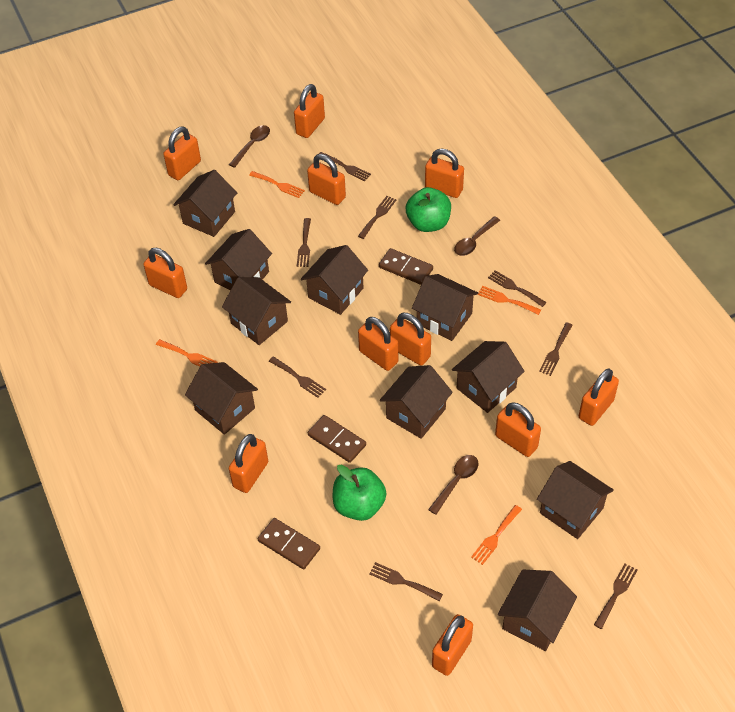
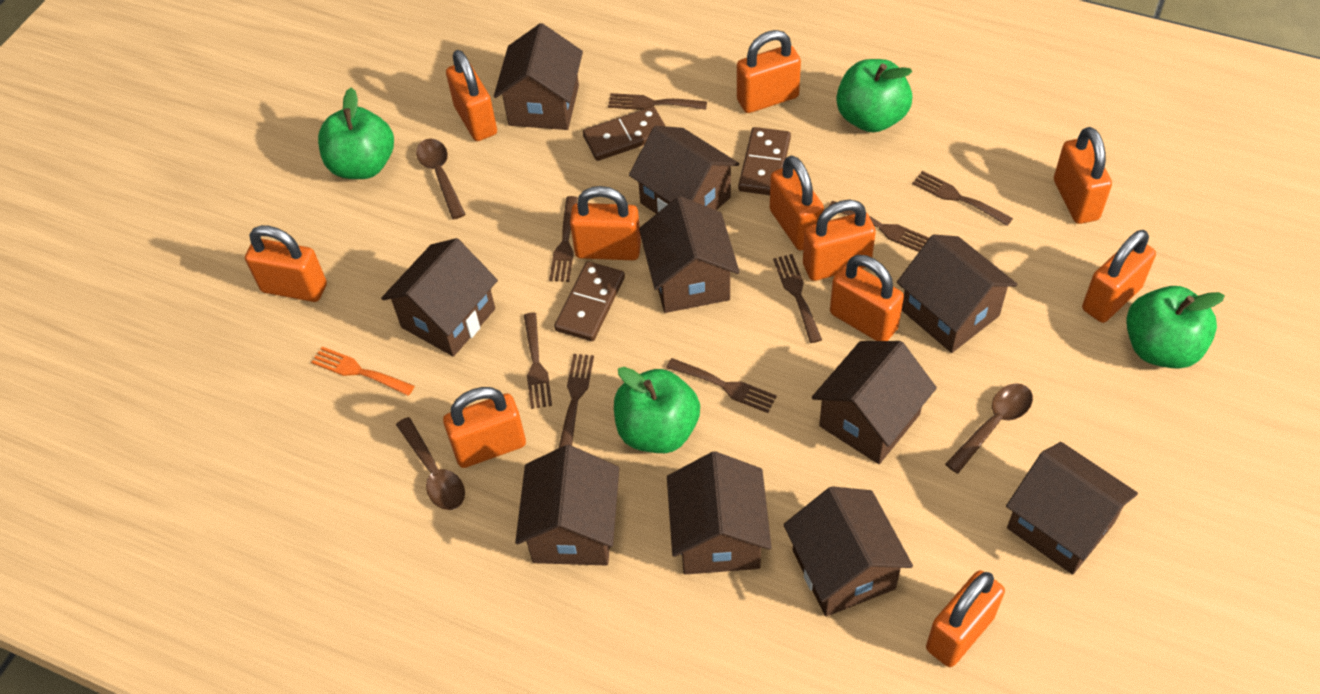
green apple: [333,465,386,521] [406,187,451,232] = 2 -> [318,88,394,179] [614,367,700,453] [836,59,912,132] [1126,286,1225,369] = 4
orange fork: [156,339,217,366] [249,171,305,198] [471,505,522,565] [478,286,541,315] = 4 -> [311,347,415,396] = 1

